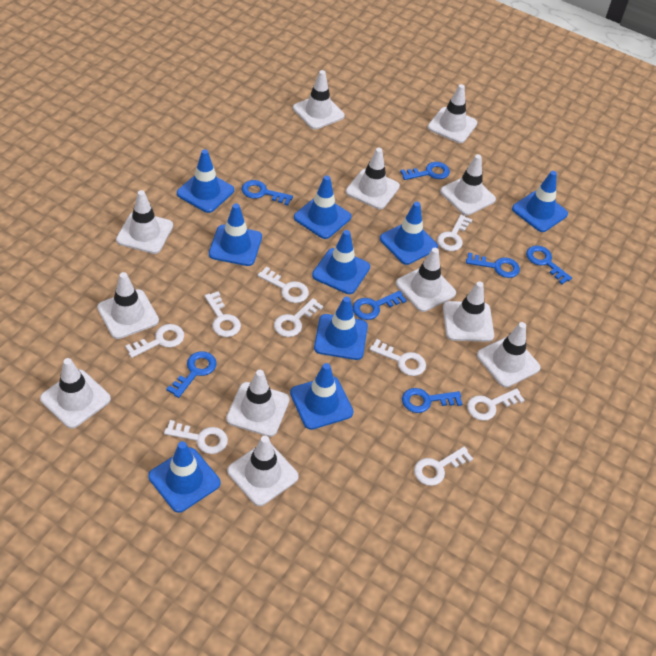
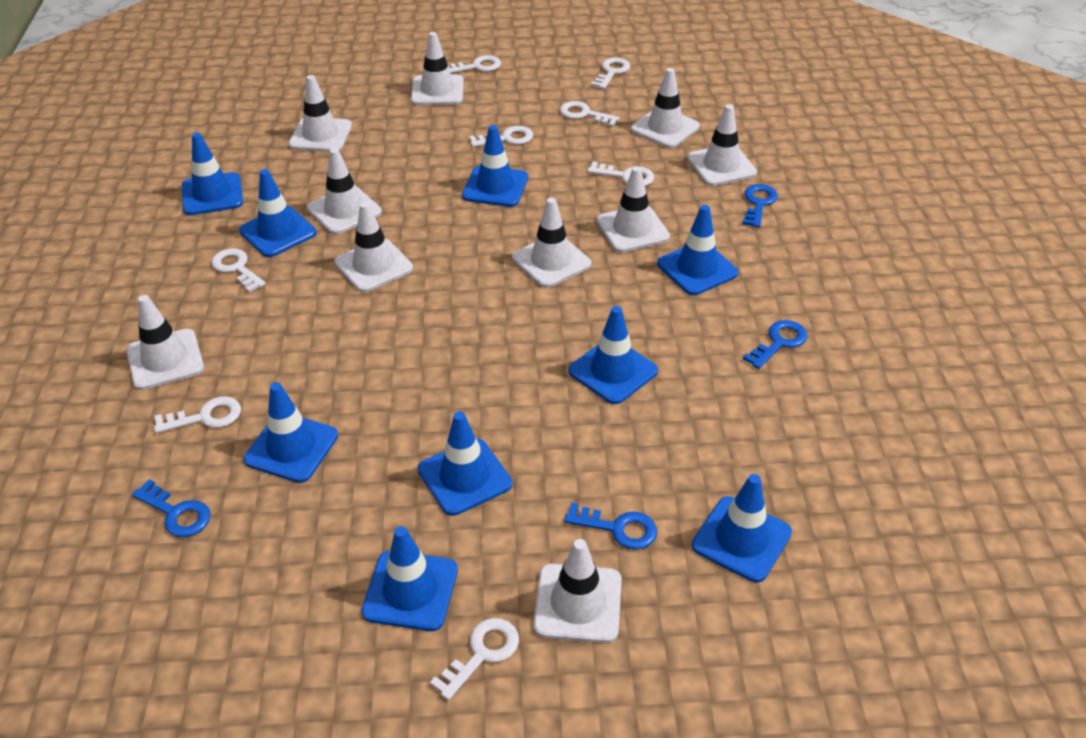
blue key: [166,351,217,398] [241,180,293,206] [353,291,407,320] [400,162,450,180] [402,388,462,413] [466,252,520,278] [526,245,572,284] = 7 -> [132,479,211,537] [564,503,657,550] [742,184,778,228] [743,320,808,369] = 4
white key: [125,324,184,358] [164,420,228,454] [205,291,241,337] [258,267,309,303] [274,298,323,337] [370,339,426,376] [414,447,473,486] [437,215,472,251] [467,388,524,421] = 9 -> [154,396,241,433] [211,248,266,293] [430,618,519,700] [448,55,501,73] [469,126,533,147] [560,101,620,127] [587,161,654,186] [591,57,630,89] = 8
white traffic cone: [40,358,111,429] [97,272,159,339] [116,190,173,254] [226,370,290,437] [227,436,299,506] [293,70,345,129] [346,148,400,209] [396,248,456,312] [427,84,477,143] [440,154,496,216] [443,281,494,342] [477,322,540,388] = 12 -> [126,295,204,390] [289,75,352,152] [307,148,382,234] [334,202,413,292] [411,32,464,105] [512,198,591,288] [534,539,622,643] [596,166,670,252] [631,68,700,148] [687,104,757,186] = 10

